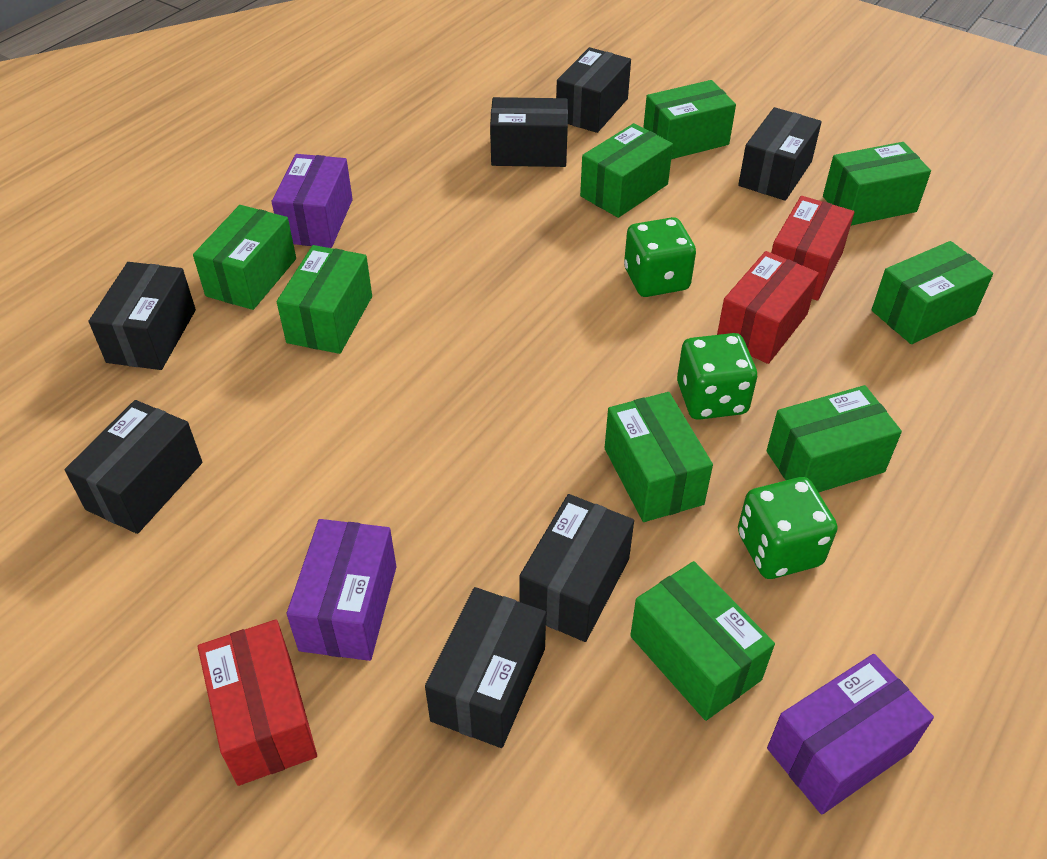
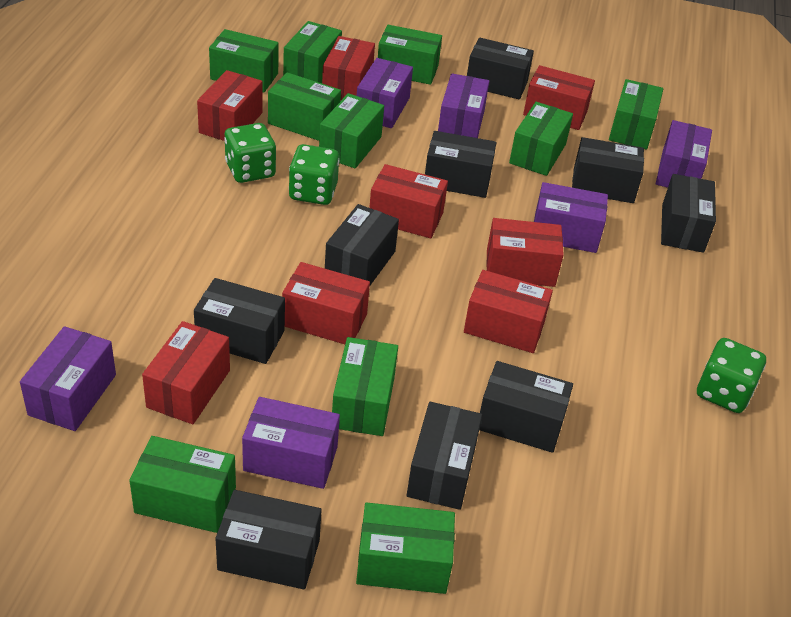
black box: [65,400,202,534] [89,262,196,370] [425,587,546,748] [490,97,568,167] [519,494,634,642] [556,47,631,133] [738,107,822,201] = 7 -> [194,278,285,364] [215,490,322,589] [325,204,399,285] [407,402,482,510] [425,131,496,198] [467,38,534,100] [479,361,573,453] [572,137,644,203] [661,174,716,253] = 9
green box: [193,205,296,310] [277,245,372,354] [580,123,673,218] [605,392,713,522] [630,561,775,721] [643,80,736,159] [766,385,902,493] [823,142,931,226] [872,241,993,344] = 9 -> [129,436,236,533] [209,29,279,93] [268,72,341,141] [283,21,342,83] [319,93,384,168] [332,337,398,436] [356,503,455,594] [378,25,442,85] [509,102,573,176] [609,79,663,149] = 10
purple box: [272,154,353,248] [287,519,396,661] [767,654,934,814] = 3 -> [20,326,116,431] [242,397,340,489] [357,58,413,128] [438,73,489,138] [534,182,608,253] [656,120,712,188] = 6
red box: [198,620,317,786] [717,251,819,364] [771,196,854,301] = 3 -> [142,321,230,424] [197,70,263,141] [282,262,370,344] [322,36,375,100] [369,164,448,238] [464,270,553,353] [486,218,564,287] [523,65,595,130] = 8

